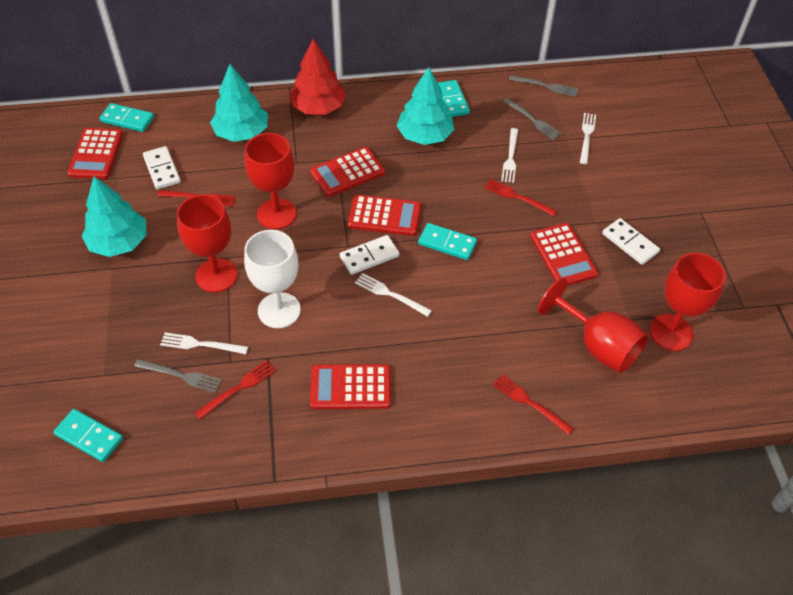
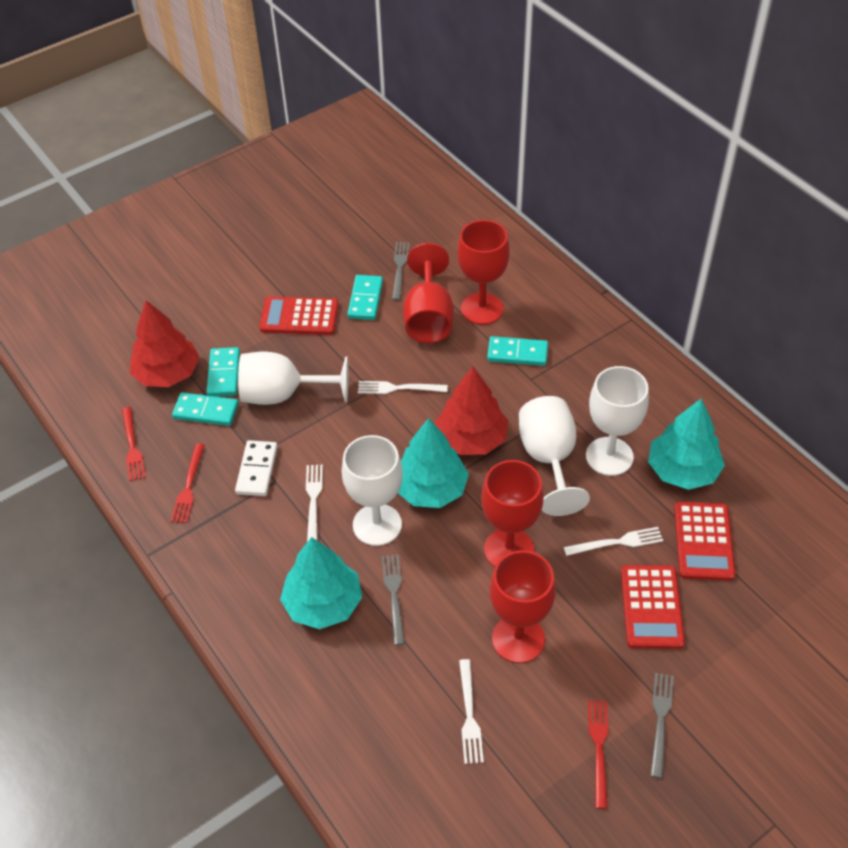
red calculator: [67,128,123,179] [310,147,385,197] [310,364,391,409] [348,195,421,236] [530,223,598,286] = 5 -> [259,297,339,335] [621,565,685,649] [674,502,735,581] = 3
red fork: [157,190,236,207] [195,360,276,419] [484,179,557,216] [493,375,574,435] = 4 -> [122,407,146,481] [171,443,205,523] [588,700,608,809] = 3
red tree: [290,39,346,115] = 1 -> [130,300,200,387] [435,367,509,455] = 2
white domino: [143,146,181,189] [340,235,399,275] [602,218,660,265] = 3 -> [235,440,278,496] = 1
white goblet: [244,230,301,328] = 1 -> [238,352,348,405] [342,435,403,546] [519,396,590,516] [586,366,649,476] = 4

